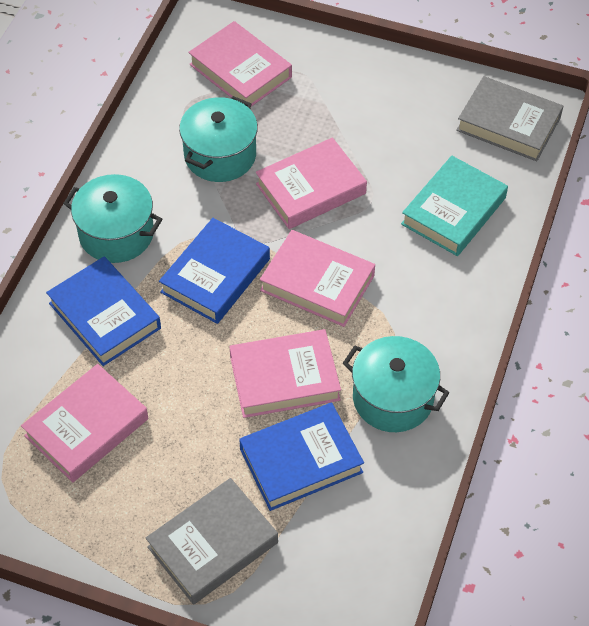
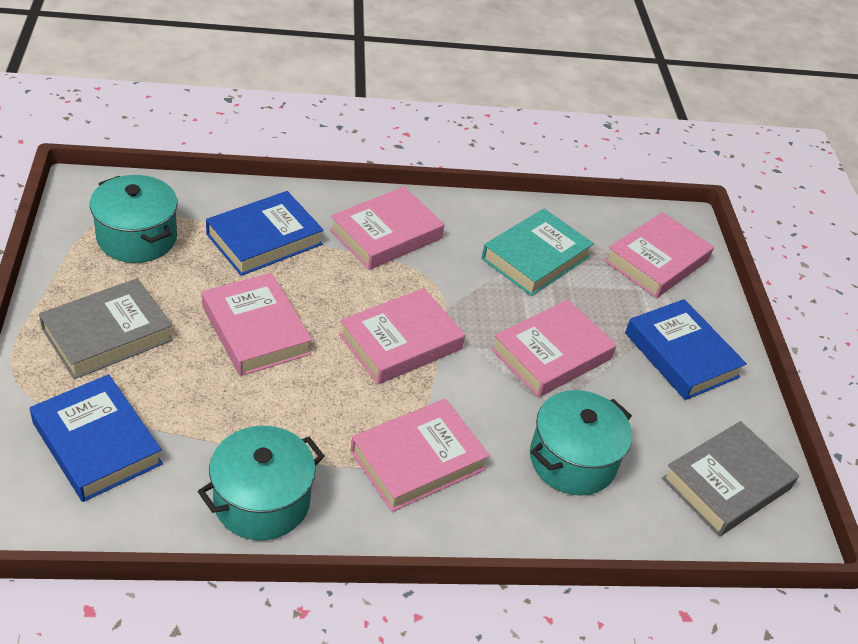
pink book: [21,364,148,482] [188,21,292,107] [229,329,341,418] [256,137,367,229] [260,230,375,327] = 5 -> [202,273,312,376] [330,187,444,270] [339,288,465,384] [351,399,490,512] [491,300,616,398] [605,212,714,298] = 6

